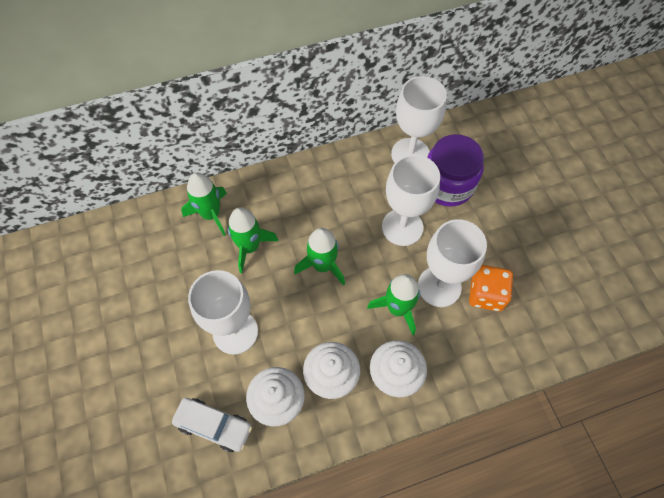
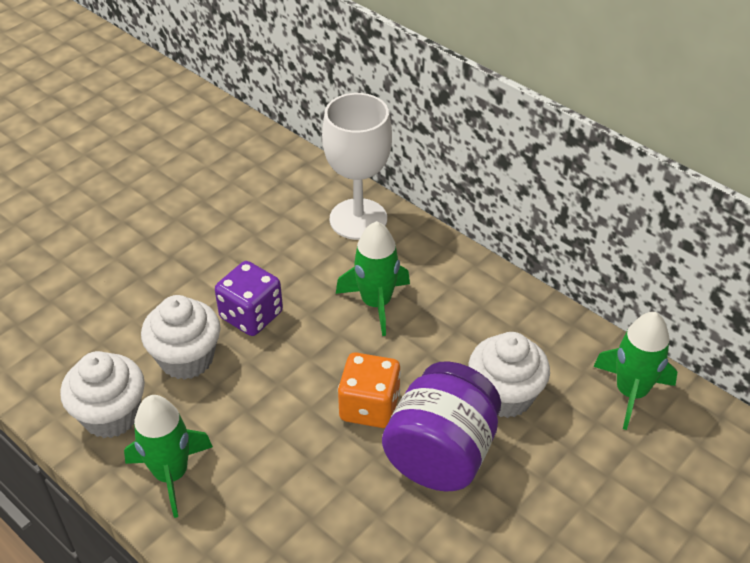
green rocket: [181,173,227,236] [228,208,278,273] [294,228,345,286] [367,274,420,335] = 4 -> [124,395,213,518] [336,221,410,336] [593,312,677,430] = 3
purple dice: none = 0 -> [215,261,283,336] = 1
white car: [172,398,252,452] = 1 -> none = 0
white goblet: [188,270,258,355] [382,154,440,246] [391,76,447,163] [418,219,487,307] = 4 -> [322,93,392,240] = 1

